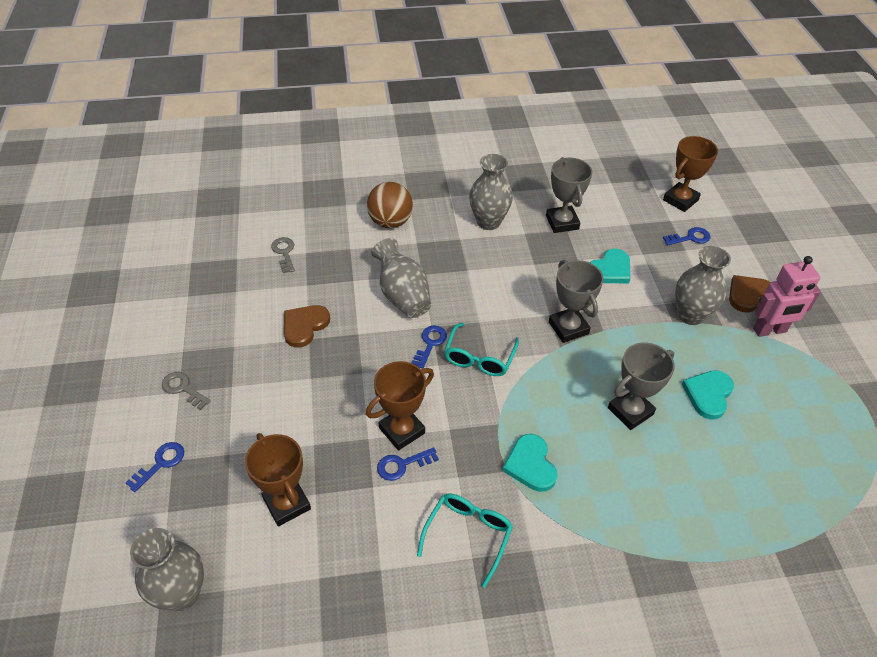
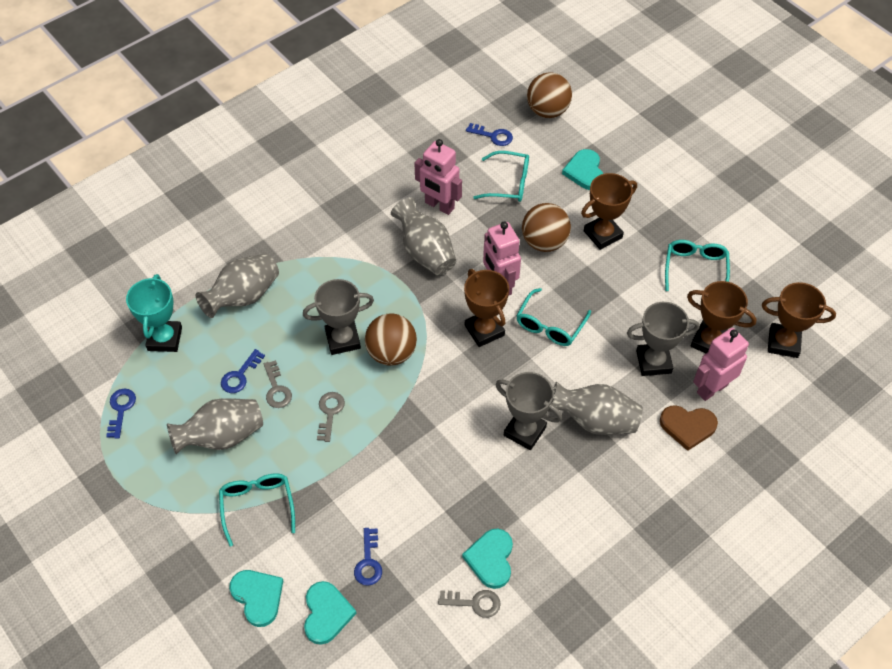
brown ball: [367,182,413,228] = 1 -> [365,313,417,366] [522,203,571,252] [527,72,572,118] = 3
brown heart: [284,305,330,348] [729,275,770,312] = 2 -> [660,405,718,451] = 1
brown trophy: [245,433,311,526] [366,361,434,451] [663,136,718,212] = 3 -> [464,269,509,347] [581,173,637,250] [687,281,756,353] [762,282,836,358] = 4
grey key: [162,372,211,410] [271,237,295,273] = 2 -> [264,360,292,408] [317,392,345,442] [438,590,501,618] = 3
pink robot: [753,256,821,337] = 1 -> [414,139,462,215] [483,222,521,296] [693,328,749,401] = 3
turquoise glasses: [417,494,513,588] [444,323,519,376] = 2 -> [219,474,295,547] [473,151,529,202] [517,288,591,346] [665,240,730,291] = 4
turquoise heart: [502,434,557,492] [590,249,630,283] [682,370,734,420] = 3 -> [229,570,283,627] [304,581,357,645] [462,529,513,589] [562,149,603,190] = 4
turquoise trophy: none = 0 -> [126,274,182,352] = 1

